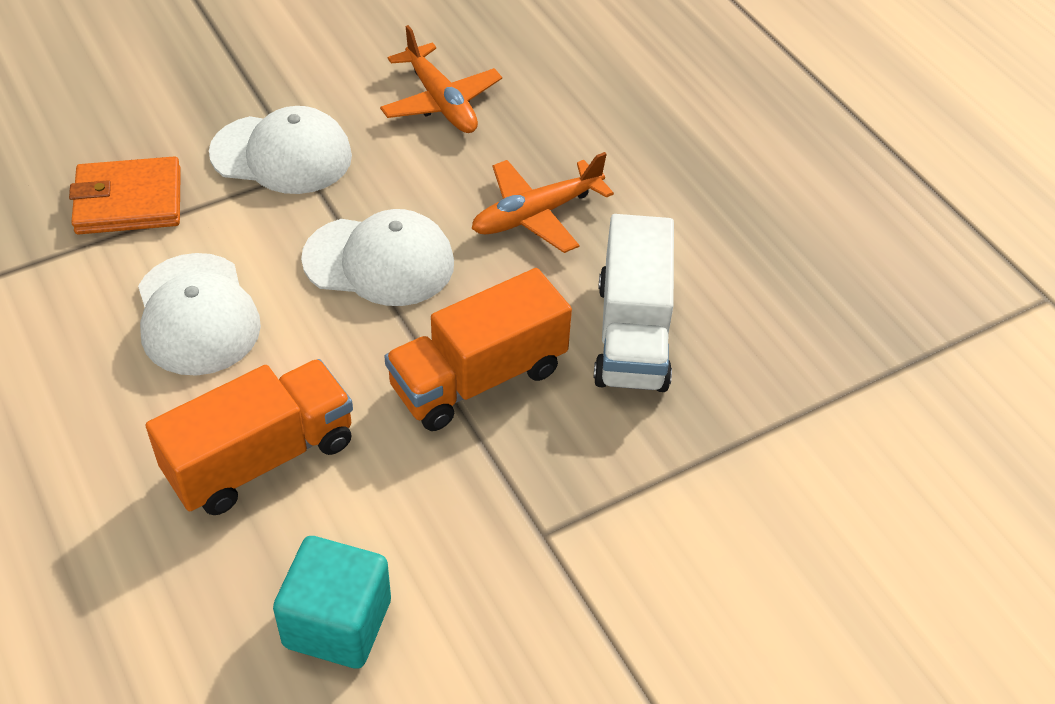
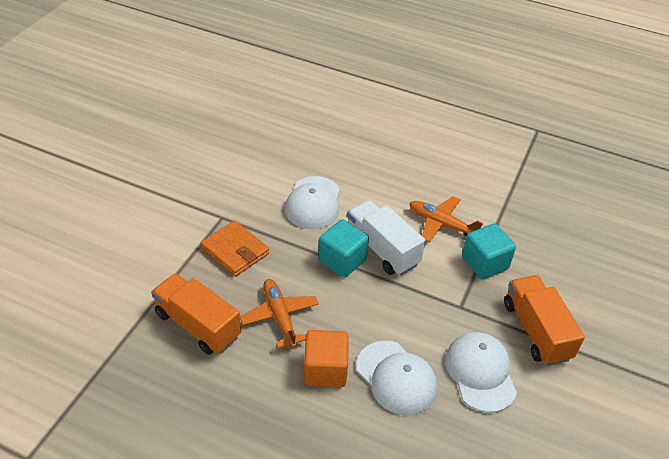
orange cube: none = 0 -> [304,330,349,387] = 1
turquoise cube: [273,536,391,669] = 1 -> [318,219,369,278] [462,223,516,280] = 2

